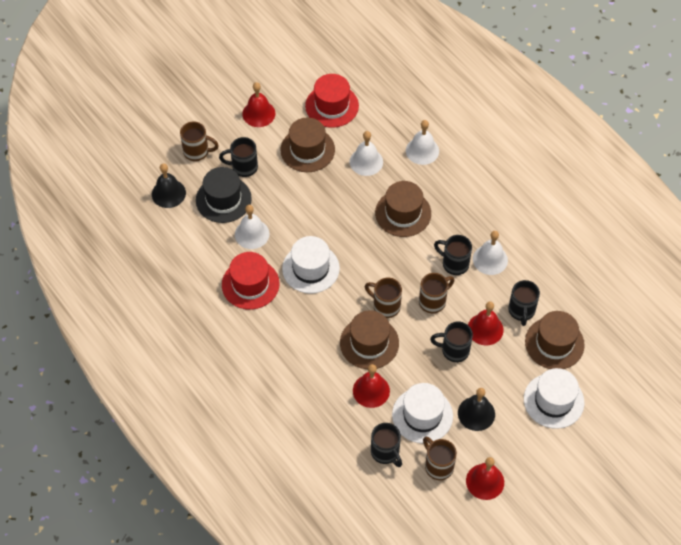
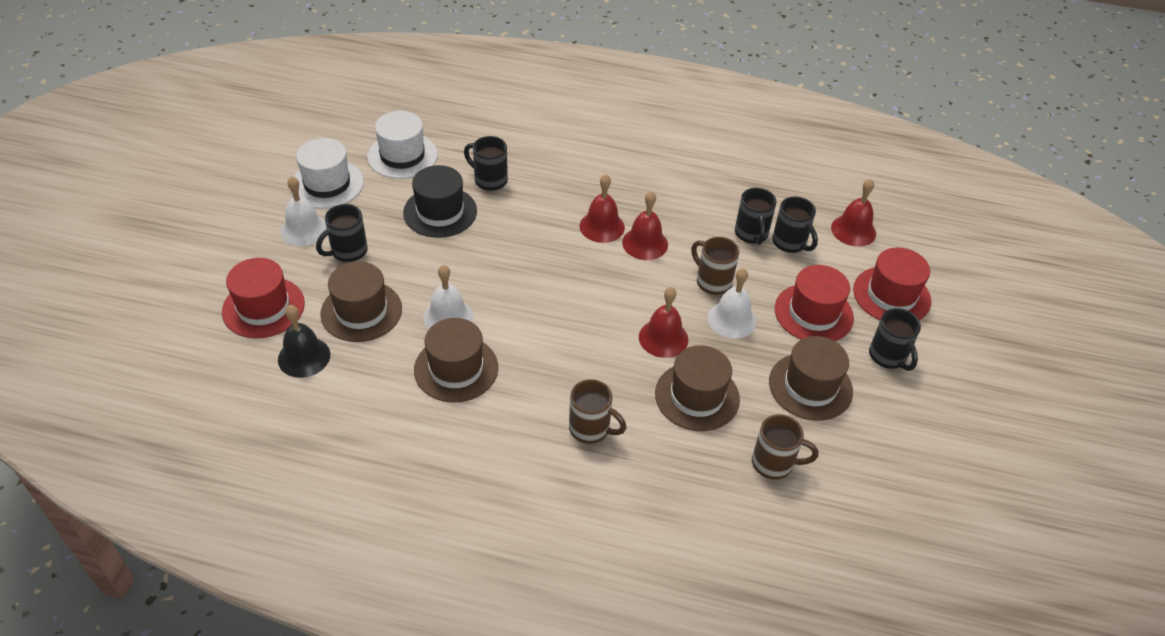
black bell: [152,163,186,208] [458,388,495,431] = 2 -> [278,305,330,378] = 1
brown mug: [180,121,219,161] [365,278,402,318] [419,273,454,313] [423,436,457,480] = 4 -> [569,379,626,444] [691,237,739,295] [752,414,818,480] = 3
red hat: [222,252,280,310] [305,74,359,128] = 2 -> [222,258,305,338] [775,265,854,341] [853,247,931,320] = 3
white bell: [235,205,270,249] [349,131,383,176] [406,120,439,165] [473,231,508,275] = 4 -> [281,176,327,246] [424,265,473,329] [708,268,756,339] = 3
white hat: [282,236,340,294] [392,383,453,444] [524,368,584,429] = 3 -> [291,138,364,209] [367,111,438,179] = 2

